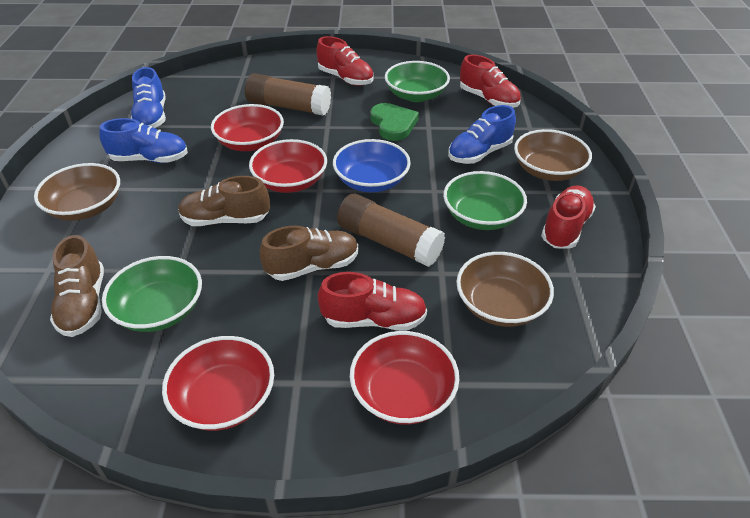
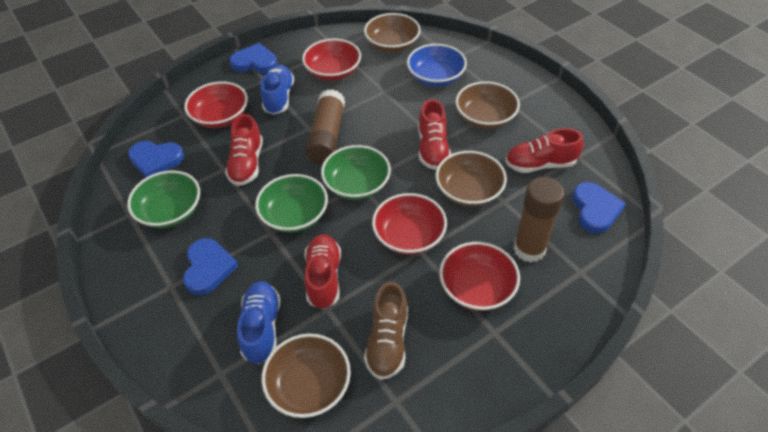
blue heart: none = 0 -> [128,141,184,177] [183,238,238,295] [230,43,277,73] [573,182,626,233] = 4
blue shoe: [99,118,188,163] [131,67,166,128] [448,105,516,164] = 3 -> [237,281,281,364] [261,65,294,115] = 2
brown bowl: [34,163,120,221] [456,252,554,327] [514,129,592,181] = 3 -> [261,334,351,418] [364,13,421,52] [435,151,507,207] [455,81,520,129] = 4
brown shoe: [50,235,104,337] [178,176,270,226] [260,226,358,281] = 3 -> [364,282,408,380] = 1
green heart: [370,103,419,141] = 1 -> none = 0

